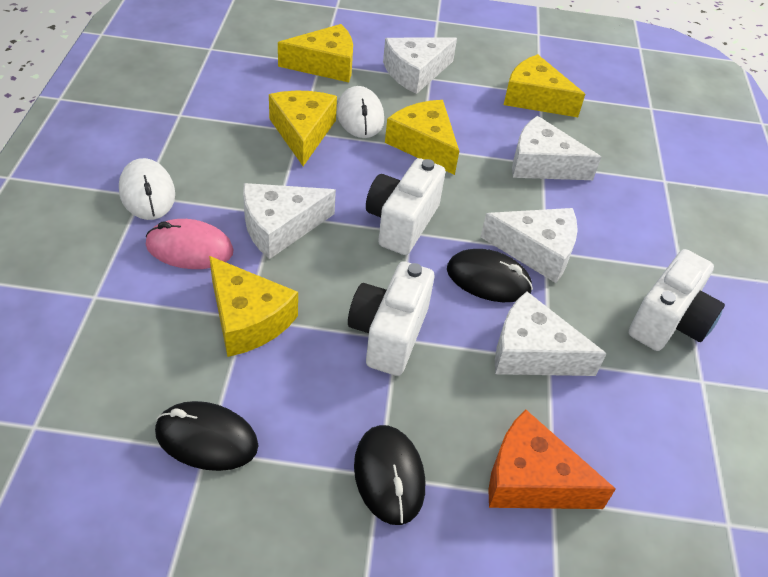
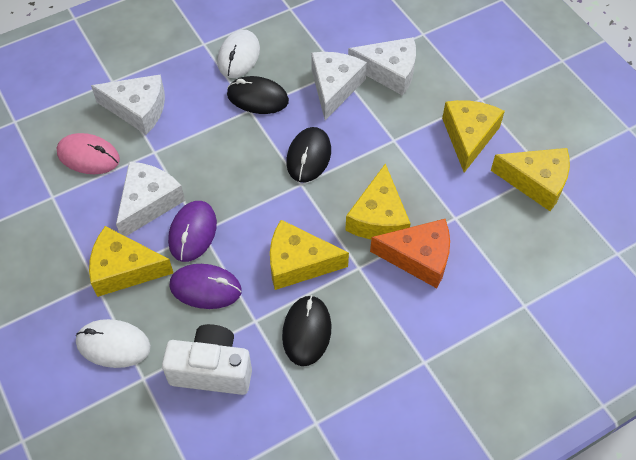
purple mouse: none = 0 -> [168,201,217,262] [169,264,242,309] = 2
white camera: [348,261,434,376] [366,158,446,255] [629,249,725,351] = 3 -> [162,324,252,395] = 1
white cheese: [243,183,336,259] [383,37,457,94] [481,208,578,283] [495,291,607,376] [512,116,601,180] = 5 -> [91,74,165,135] [116,162,185,236] [311,52,367,120] [348,37,416,96] = 4

